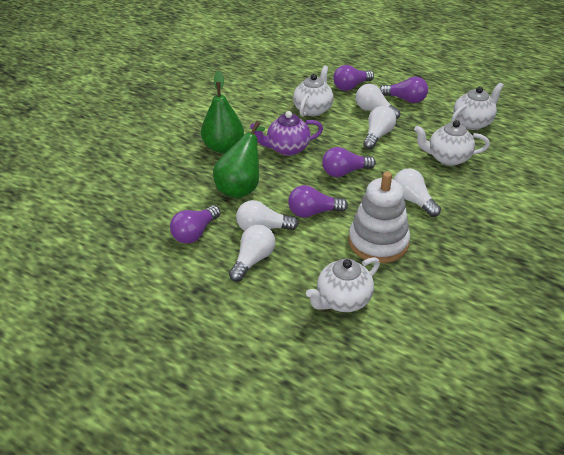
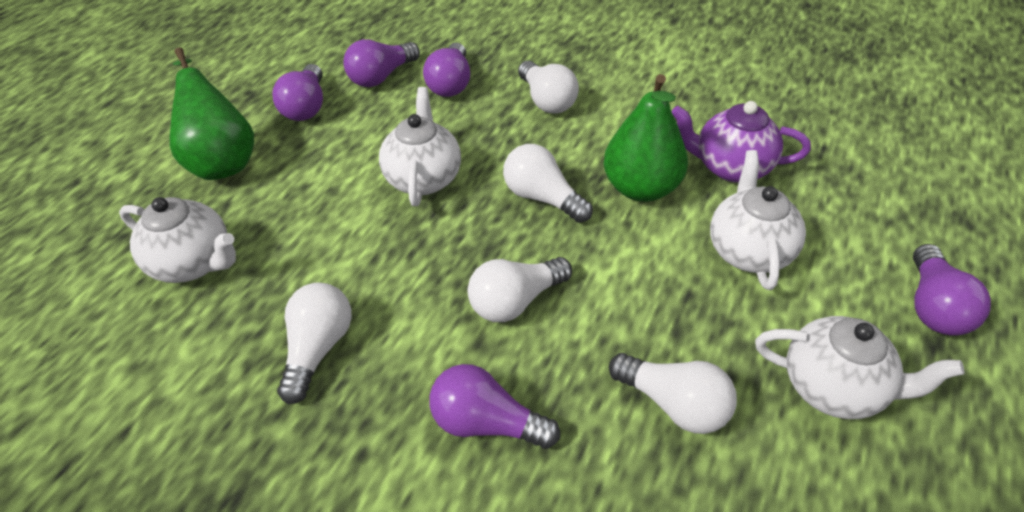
white stacking toy: [349,172,410,263] = 1 -> none = 0

